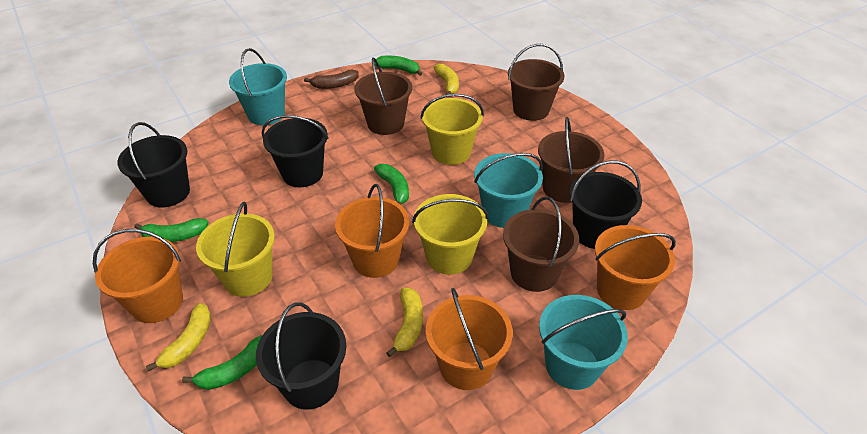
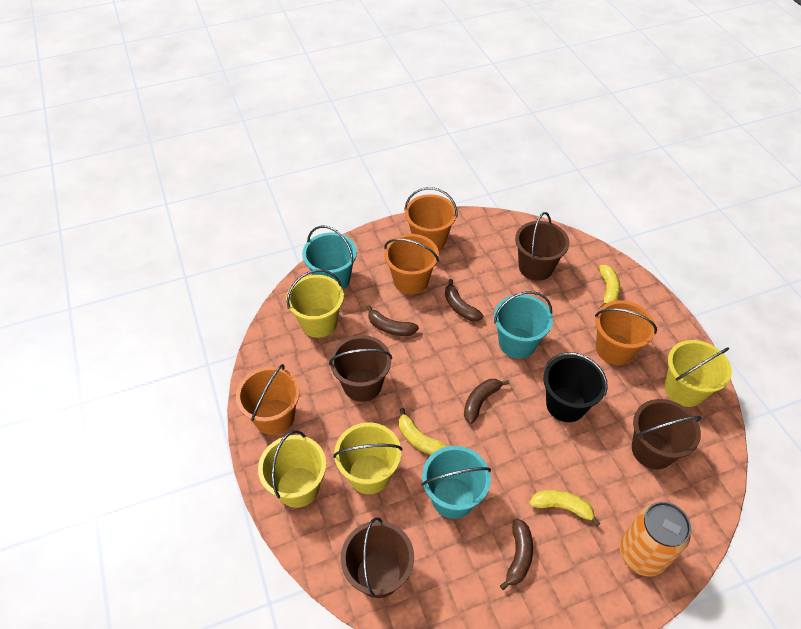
black bucket: [117,122,190,208] [256,302,346,409] [262,115,329,187] [570,160,642,249] = 4 -> [543,352,608,422] = 1
brown banana: [304,70,358,89] = 1 -> [366,305,419,336] [445,279,484,321] [464,379,509,424] [500,518,533,590] = 4
green banana: [134,218,209,242] [182,335,262,390] [374,56,423,76] [374,164,409,205] = 4 -> none = 0
orange can: none = 0 -> [620,502,691,576] = 1
yellow bucket: [196,202,275,297] [412,194,488,275] [420,94,484,165] = 3 -> [258,430,326,508] [286,270,344,338] [333,422,402,494] [665,340,732,407] = 4

